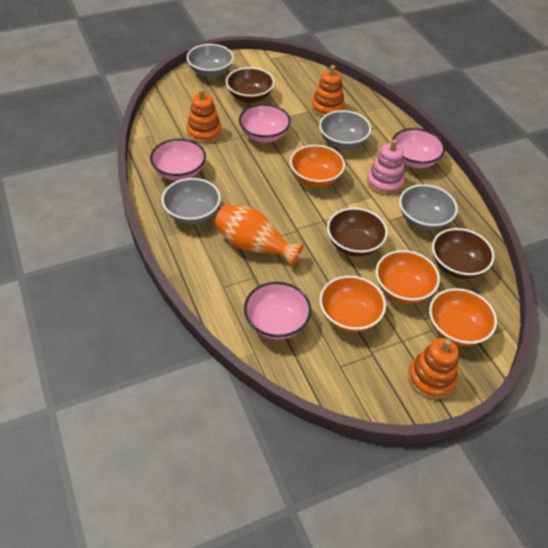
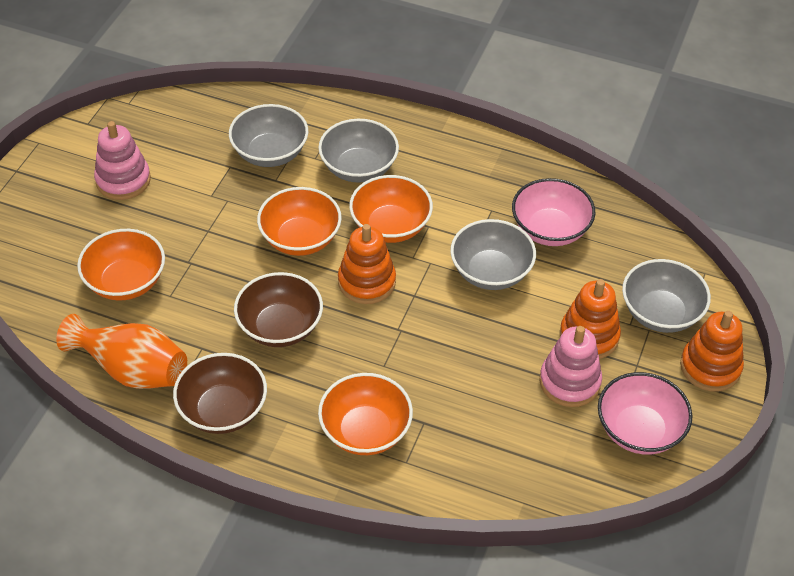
brown bowl: [226,67,274,103] [327,208,388,257] [432,228,494,279] = 3 -> [173,353,267,434] [234,272,323,347] = 2
pink bowl: [150,139,206,181] [239,104,291,143] [244,282,311,340] [392,128,445,168] = 4 -> [512,178,595,246] [598,372,692,454] = 2
pink stacking toy: [367,139,405,195] = 1 -> [94,121,151,200] [539,326,602,407] = 2

